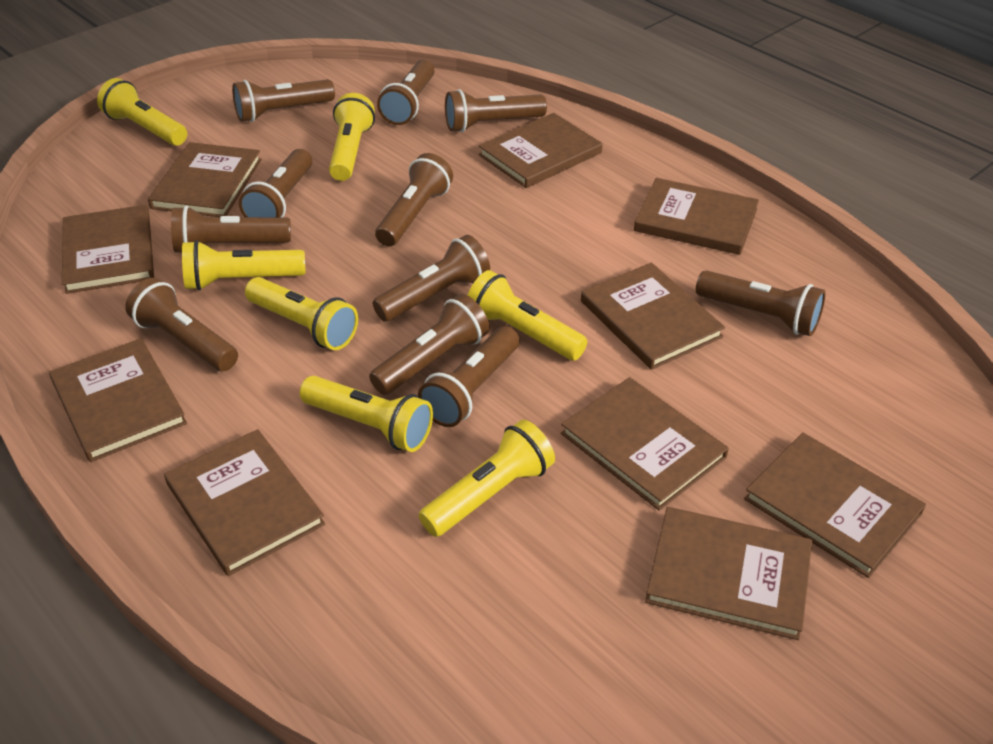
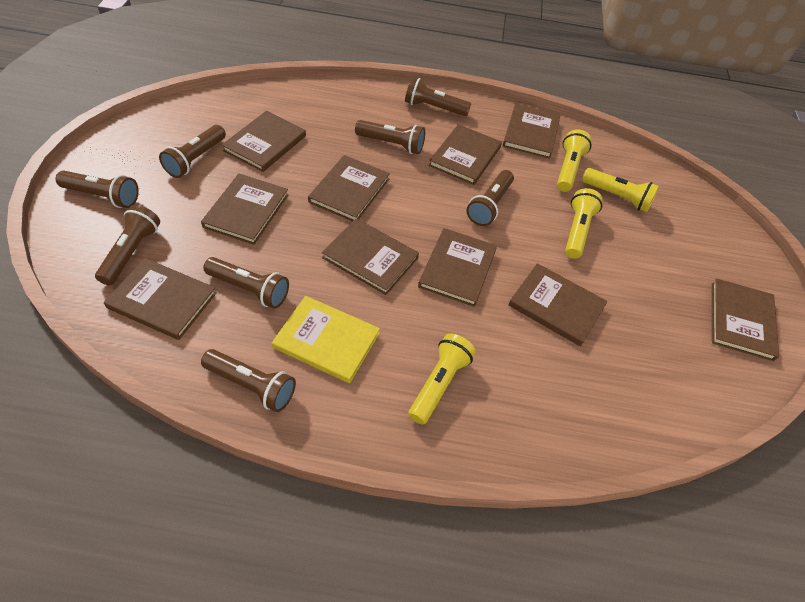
brown flashlight: [125,278,238,371] [171,206,291,252] [232,79,335,122] [239,149,312,217] [369,294,489,395] [373,235,490,322] [375,153,453,246] [377,60,435,125] [418,326,519,427] [445,89,547,132] [696,270,825,336] = 11 -> [56,171,139,208] [95,205,160,285] [159,125,226,178] [201,349,296,412] [204,257,289,309] [355,120,425,154] [405,77,471,116] [466,170,514,226] = 8
yellow book: none = 0 -> [272,296,380,383] = 1
yellow flashlight: [97,78,187,146] [182,240,305,290] [245,277,358,350] [300,376,433,452] [329,93,375,181] [419,419,555,537] [468,270,587,361] = 7 -> [408,334,476,425] [557,130,592,192] [565,188,603,259] [582,168,659,212] = 4

